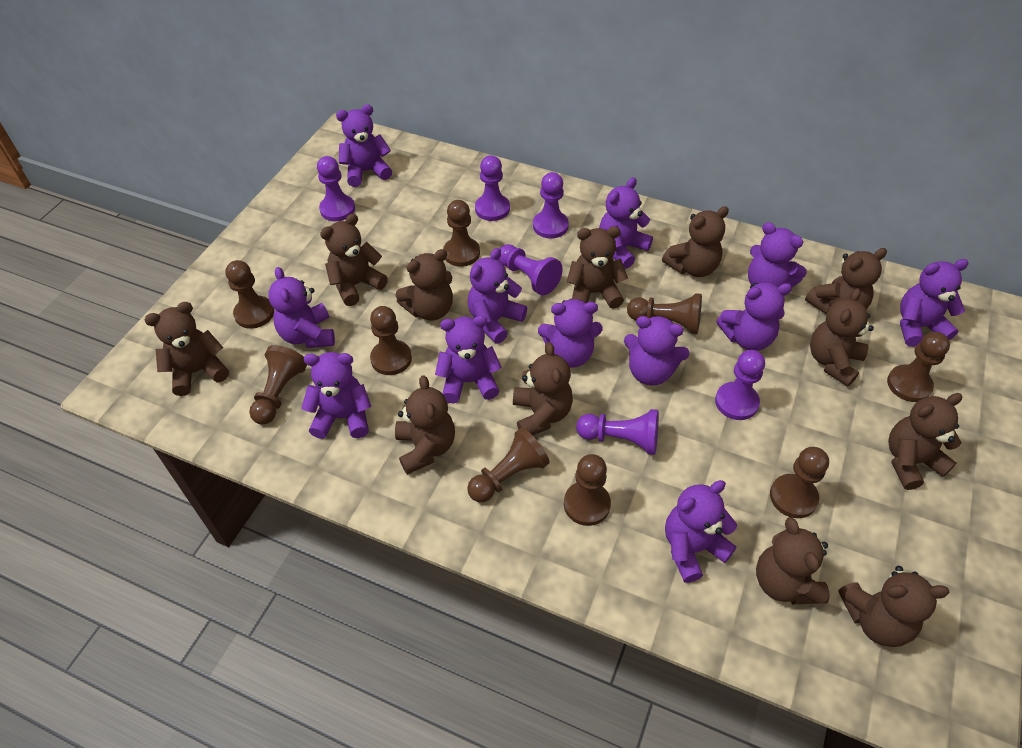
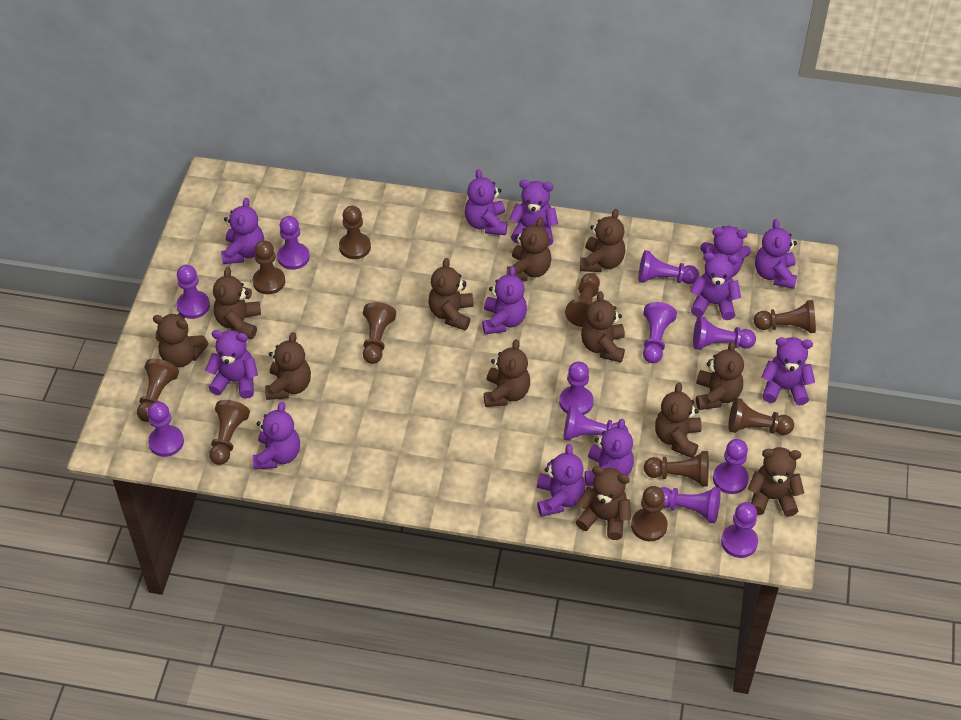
brown pawn: [226,260,274,329] [249,345,307,424] [370,306,412,375] [443,200,480,267] [467,428,550,502] [564,454,611,526] [627,293,702,334] [770,447,829,518] [887,332,950,402] = 9 -> [137,358,179,422] [209,400,250,465] [253,240,285,294] [339,206,371,259] [363,302,396,364] [565,273,600,327] [631,486,668,541] [644,451,709,487] [728,398,794,435] [754,300,816,333] = 10
purple pawn: [317,156,355,222] [475,155,510,221] [499,244,563,295] [533,172,569,239] [576,409,659,455] [715,350,765,420] = 6 -> [148,402,184,457] [177,265,210,319] [277,216,310,270] [559,361,594,415] [564,406,629,441] [638,250,699,284] [643,302,677,363] [661,487,721,524] [693,316,756,350] [713,439,749,494] [721,502,758,558] = 11

